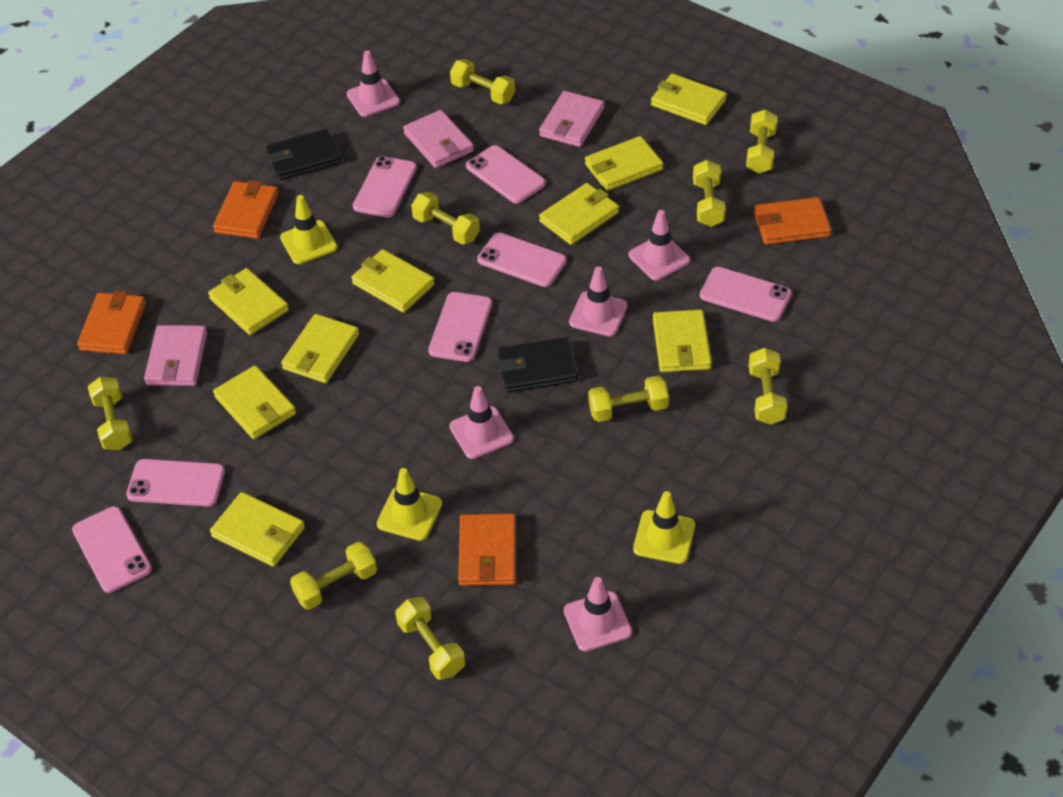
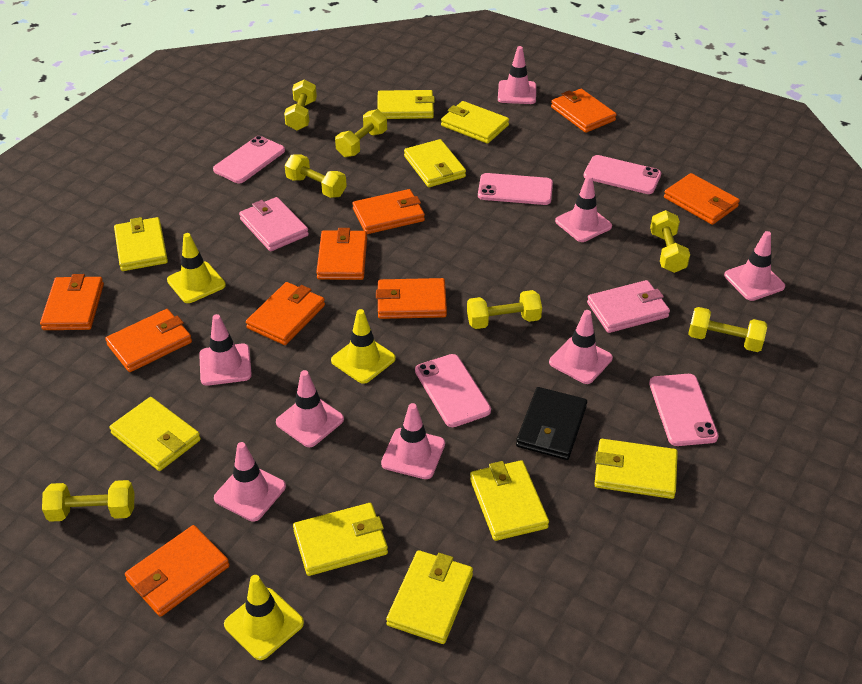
black wallet: [267,129,341,180] [498,337,578,392] = 2 -> [516,387,587,460] = 1
orange wallet: [77,291,146,354] [213,180,279,239] [458,513,516,586] [754,197,831,245] = 4 -> [40,274,104,330] [105,309,192,372] [125,525,230,617] [246,282,325,345] [316,228,367,280] [353,189,425,234] [376,278,447,319] [551,89,617,133] [664,173,740,225] = 9
pink phone: [72,506,152,593] [126,459,225,507] [353,156,417,218] [428,292,492,362] [466,145,546,204] [477,233,566,287] [700,267,792,322] = 7 -> [213,136,285,183] [415,354,491,427] [478,173,553,205] [584,155,661,194] [649,374,719,446] = 5
pink traffic cone: [347,50,400,117] [449,386,514,459] [564,577,632,652] [569,266,627,336] [629,210,690,281] = 5 -> [199,314,252,386] [214,442,286,522] [276,370,344,447] [381,403,445,479] [498,46,536,104] [549,310,613,384] [555,175,612,242] [724,231,785,301] = 8
pink wallet: [144,325,207,386] [403,110,474,168] [539,91,604,147] = 3 -> [239,197,309,252] [587,280,670,333] = 2
yellow dumbbell: [88,376,133,450] [290,542,377,610] [395,597,465,680] [411,192,480,244] [450,59,515,104] [588,376,669,422] [693,160,726,227] [746,109,778,174] [749,348,787,425] = 9 -> [42,480,134,522] [284,79,317,131] [285,154,347,198] [335,109,387,157] [467,290,542,329] [650,210,690,273] [688,307,767,352] = 7

